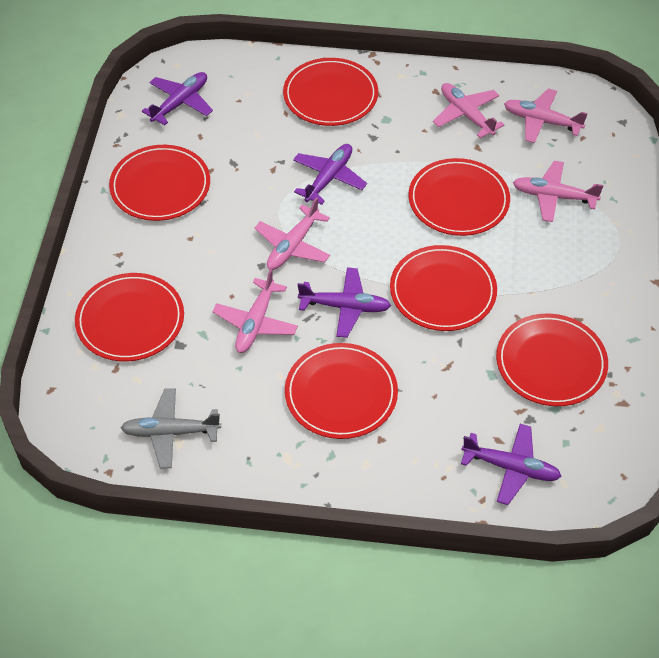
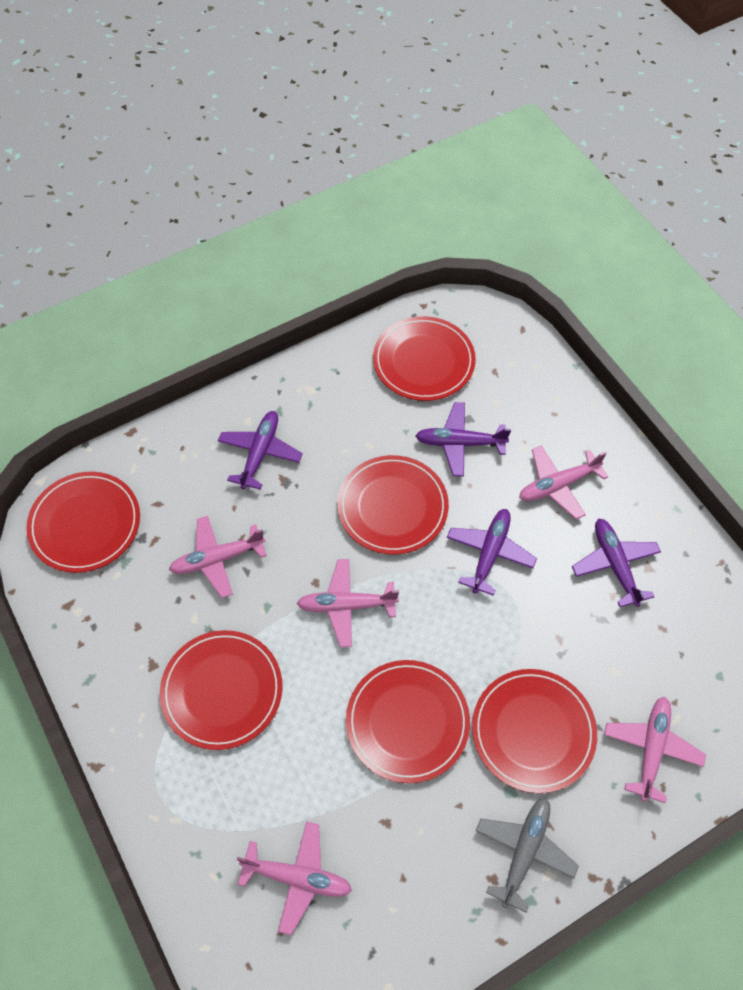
red plate: [75,273,184,361] [109,145,210,221] [283,58,378,126] [285,343,398,439] [390,245,497,331] [408,158,510,236] [496,314,608,406] = 7 -> [26,472,140,573] [160,630,283,750] [337,455,449,555] [346,660,470,783] [373,316,476,401] [472,669,597,793] = 6

